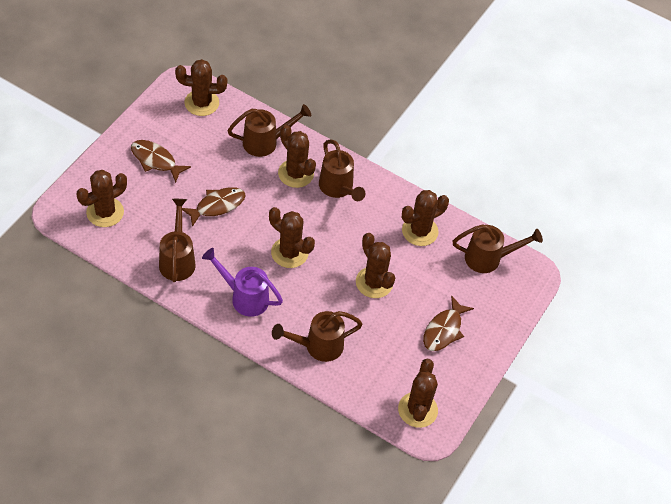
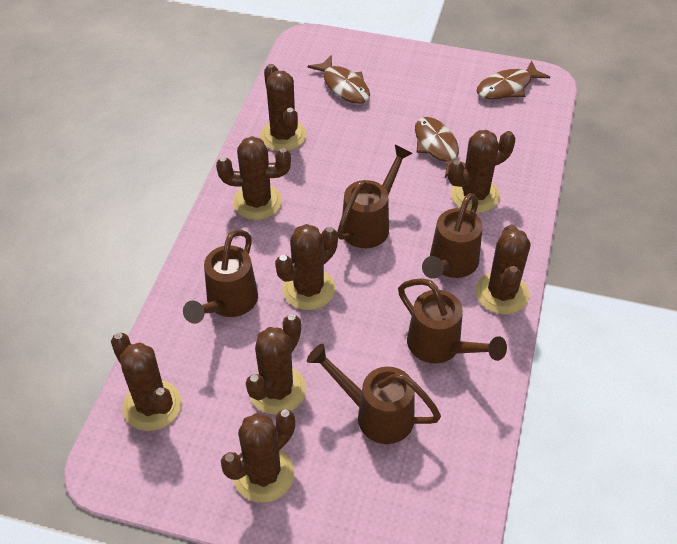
brown cactus: [76,170,127,227] [175,59,227,116] [269,207,315,268] [278,125,316,188] [356,233,395,298] [398,359,438,428] [402,190,449,246] = 7 -> [111,332,181,431] [216,136,291,220] [221,409,295,503] [246,314,306,415] [260,64,306,151] [275,224,338,310] [448,130,515,213] [476,225,530,314] = 8
purple watering can: [202,248,283,317] = 1 -> none = 0

